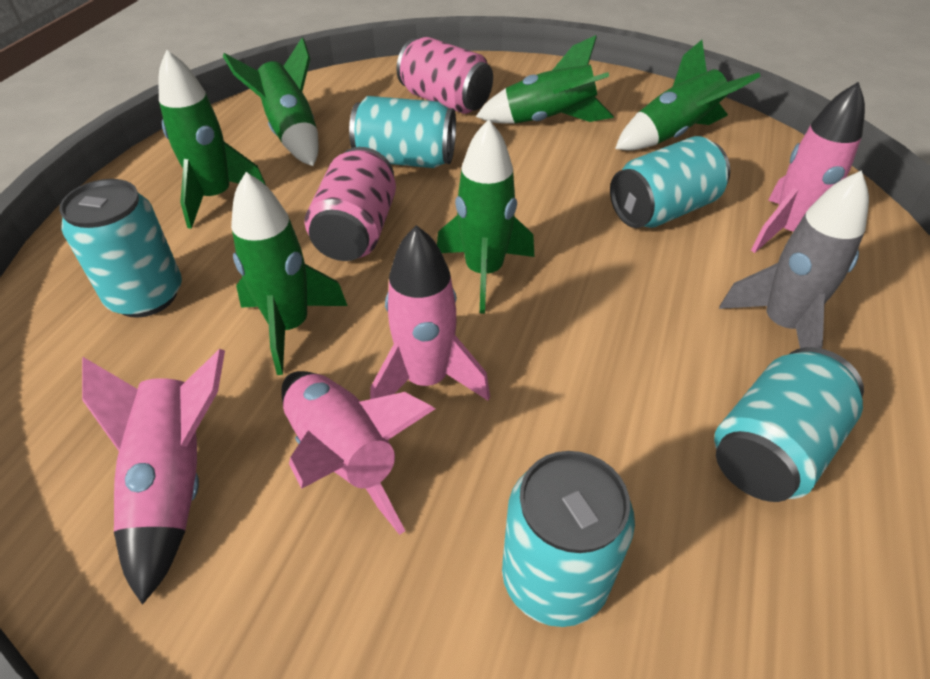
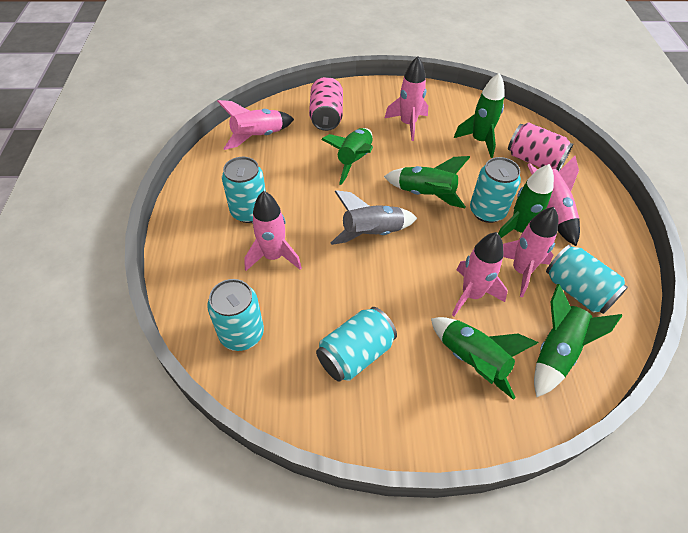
pink rocket: [82,349,225,605] [281,371,435,535] [370,225,490,401] [751,82,865,253] = 4 -> [217,100,294,150] [244,191,302,271] [385,56,428,141] [452,232,508,316] [503,207,558,297] [527,156,580,246] = 6

